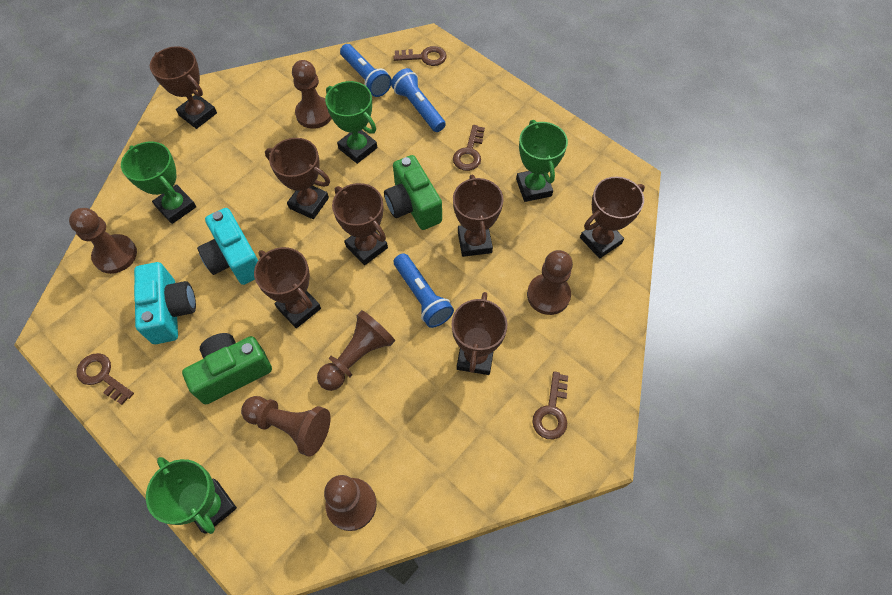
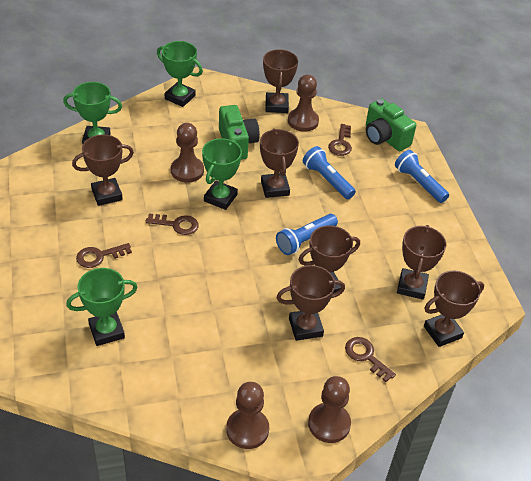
brown pawn: [69,208,137,274] [241,396,331,457] [292,60,332,129] [317,310,395,391] [324,475,377,531] [527,250,573,315] = 6 -> [171,123,204,182] [226,382,269,449] [288,75,319,132] [308,376,351,443] = 4
turquoise camera: [134,262,196,344] [197,208,258,285] = 2 -> none = 0

